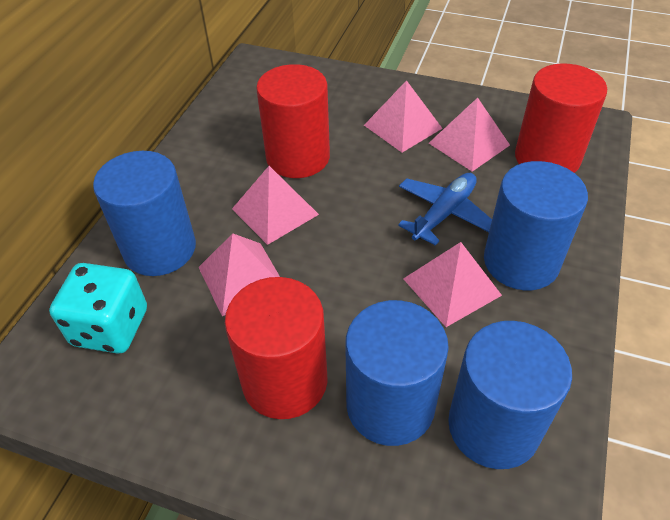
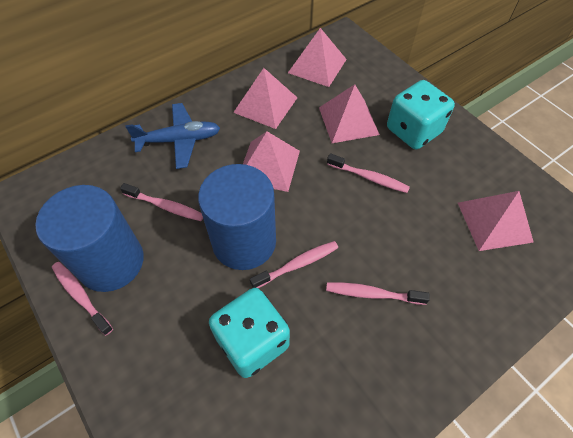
blue cylinder: [93,151,196,276] [345,300,449,446] [448,321,572,469] [484,161,588,290] = 4 -> [35,185,144,292] [198,164,276,270] = 2
pink toothbrush: none = 0 -> [52,262,113,336] [120,183,203,221] [250,241,338,288] [326,282,430,305] [327,153,410,193] = 5
red cylinder: [225,277,328,419] [256,64,330,178] [515,63,607,173] = 3 -> none = 0
turquoise dice: [49,263,147,354] = 1 -> [209,288,290,378] [387,80,455,149] = 2

